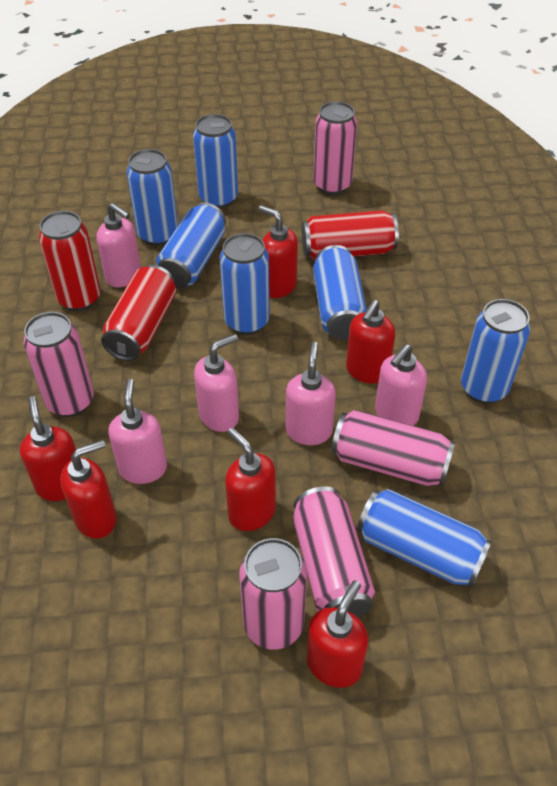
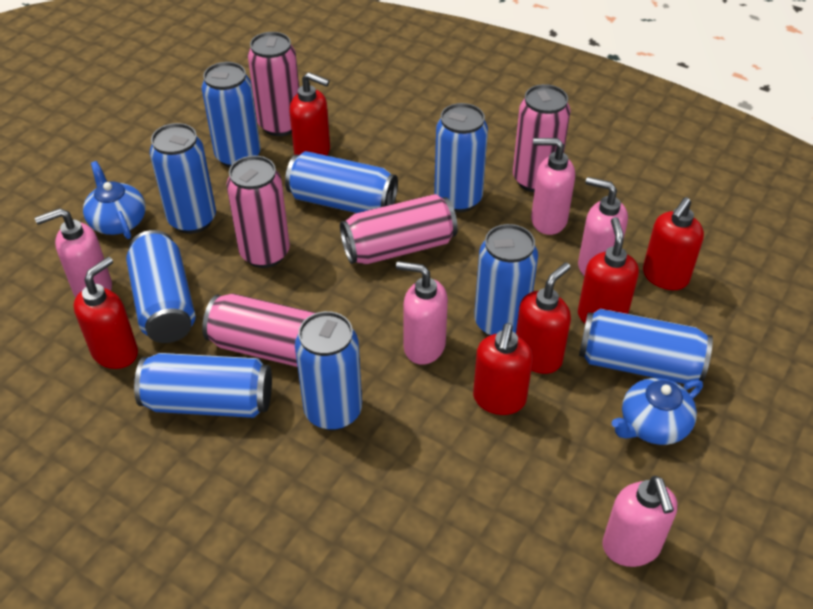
blue can: [127,149,178,246] [156,202,226,288] [193,114,238,209] [220,233,270,335] [313,245,367,340] [357,489,492,587] [461,299,530,404] = 7 -> [126,230,196,343] [134,353,272,418] [150,123,216,234] [202,62,261,168] [285,151,398,213] [295,311,362,431] [434,103,488,213] [474,224,538,336] [579,309,713,384] = 9
blue teapot: none = 0 -> [83,161,146,239] [611,378,703,445] = 2
red can: [39,211,101,311] [101,265,176,361] [302,210,399,260] = 3 -> none = 0

